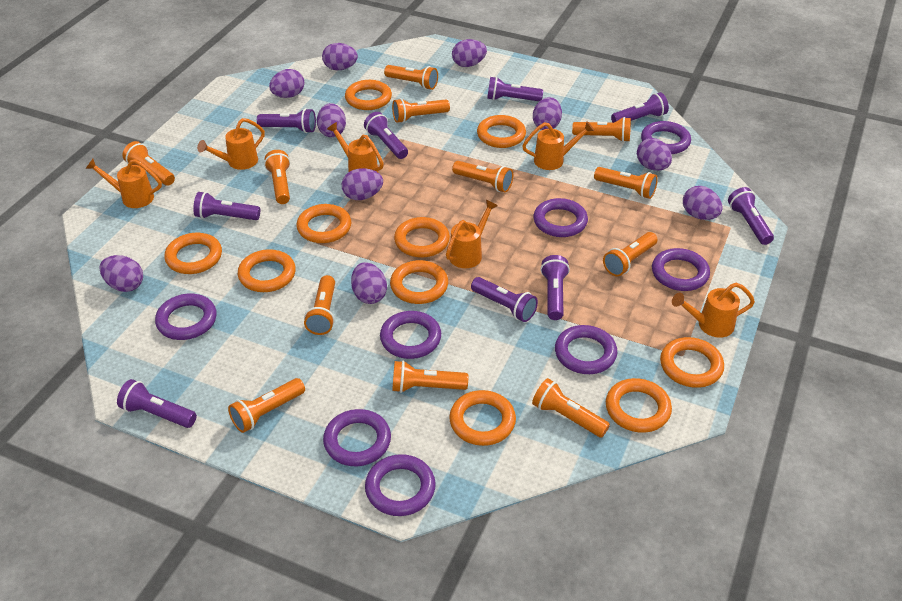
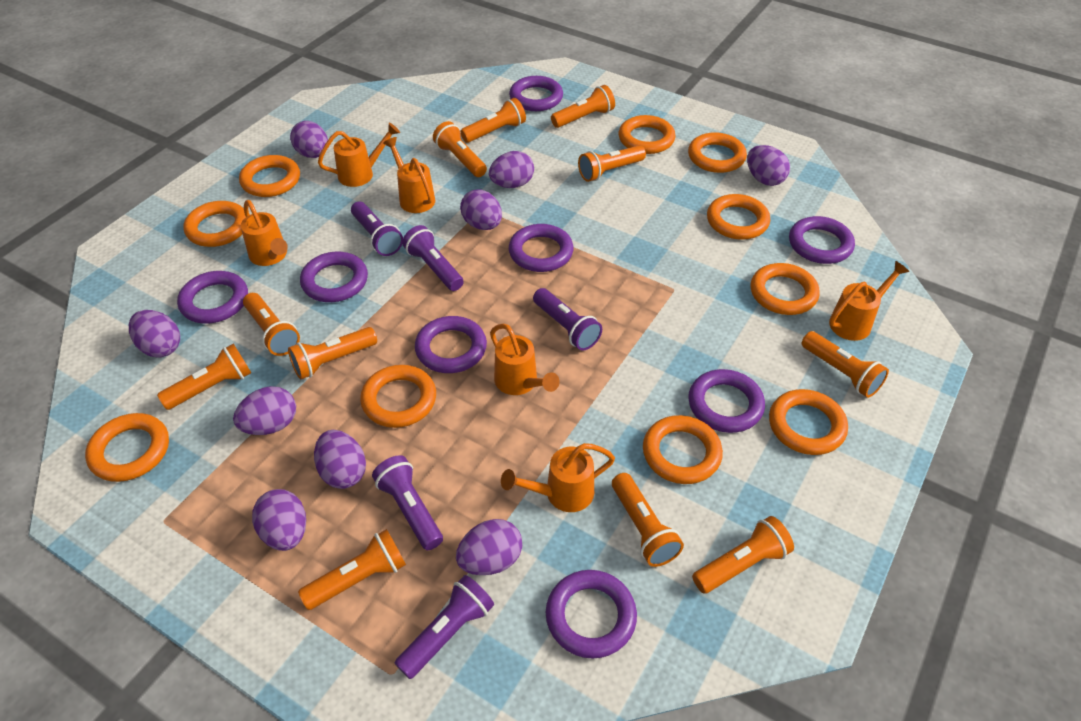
orange flashlight: [123,141,175,186] [228,378,305,433] [264,150,290,204] [304,275,335,335] [384,65,438,90] [392,98,450,123] [392,360,468,393] [452,161,513,192] [532,378,610,438] [572,117,631,142] [594,167,658,199] [603,232,657,276] = 12 -> [157,344,251,410] [243,293,300,356] [288,327,377,379] [298,529,406,610] [433,121,487,177] [461,98,526,143] [551,85,615,128] [578,145,646,182] [612,473,684,567] [692,516,794,594] [801,331,889,398] = 11
purple egg: [99,255,143,292] [269,69,304,98] [317,103,346,137] [322,43,358,70] [342,168,383,200] [351,262,387,304] [452,39,487,67] [533,97,562,130] [637,138,672,171] [683,186,723,220] = 10 -> [129,310,180,358] [233,386,296,435] [252,489,306,551] [290,121,328,158] [314,430,366,489] [456,519,522,575] [460,190,502,230] [489,151,534,188] [747,145,790,186] = 9
purple flashlight: [117,379,197,428] [193,192,260,220] [257,108,316,133] [364,112,408,159] [471,277,538,322] [487,77,543,101] [540,255,570,320] [611,92,669,123] [728,187,774,245] = 9 -> [351,202,403,256] [372,455,443,550] [395,575,494,679] [402,225,464,291] [533,288,602,351] = 5

